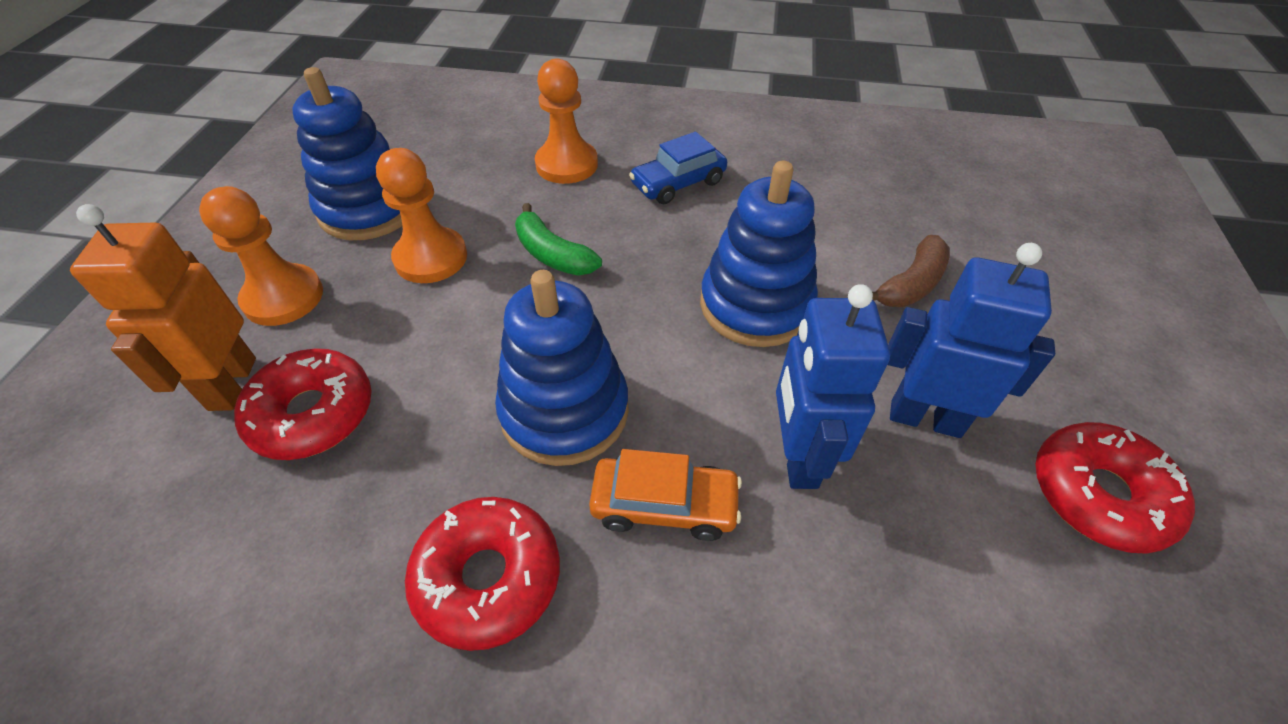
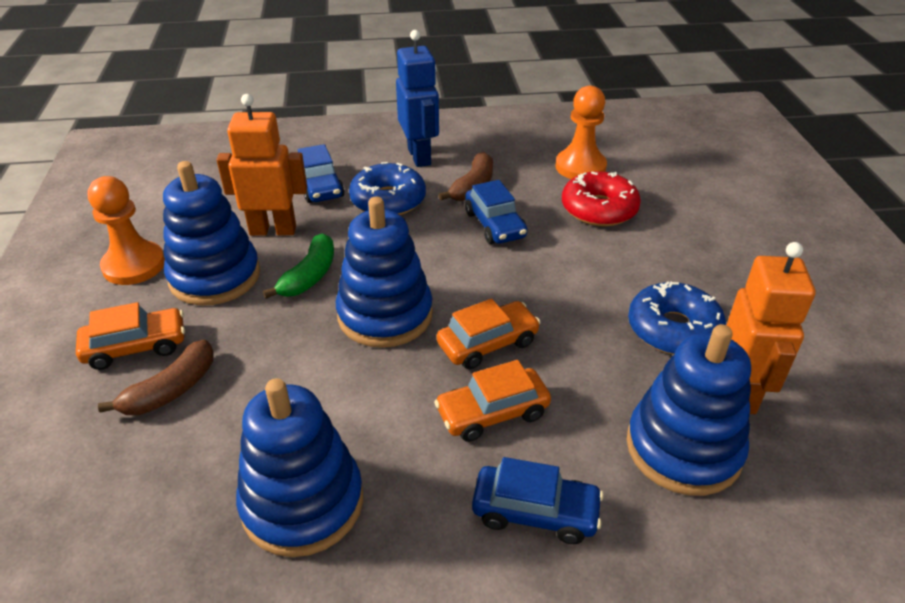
blue car: [629,132,727,204] = 1 -> [298,144,345,203] [465,180,528,244] [472,457,604,544] = 3
blue donut: none = 0 -> [349,162,426,215] [628,281,726,355] = 2
blue robot: [776,284,890,489] [887,243,1055,438] = 2 -> [396,30,439,167] = 1
blue stacking toy: [292,67,402,240] [495,270,629,466] [700,161,818,347] = 3 -> [163,161,260,306] [236,378,363,557] [336,196,433,348] [627,324,751,496] = 4
brown banana: [872,235,950,307] = 1 -> [98,339,214,415] [438,152,493,201] = 2
orange car: [589,449,742,541] = 1 -> [76,302,185,370] [434,360,551,442] [437,298,541,369] = 3
orange pawn: [199,186,323,326] [376,148,467,283] [535,58,598,184] = 3 -> [87,176,165,285] [555,86,607,179] = 2
orange robot: [70,204,256,411] = 1 -> [217,94,307,236] [727,242,816,414] = 2
red donut: [234,348,372,460] [405,497,560,651] [1035,422,1195,554] = 3 -> [562,171,641,226] = 1

